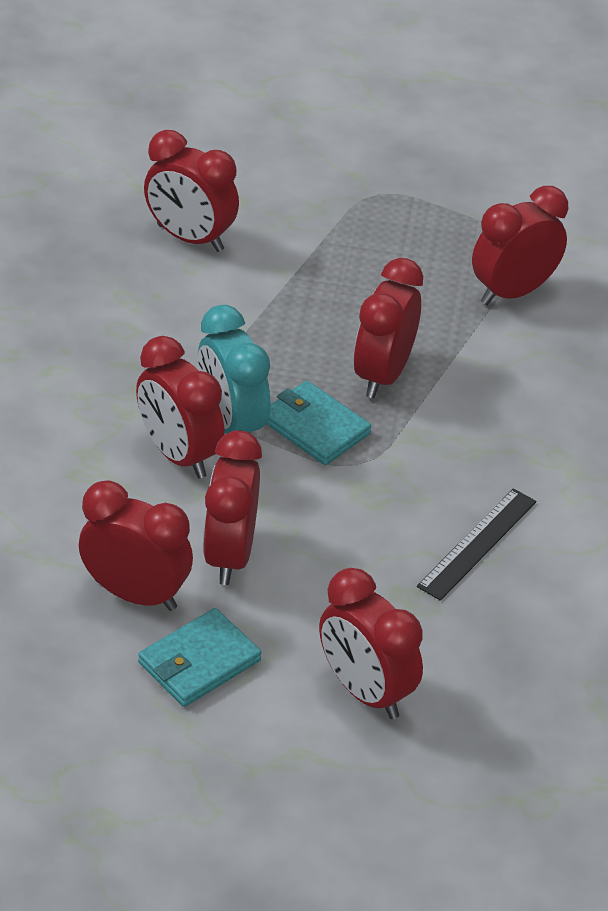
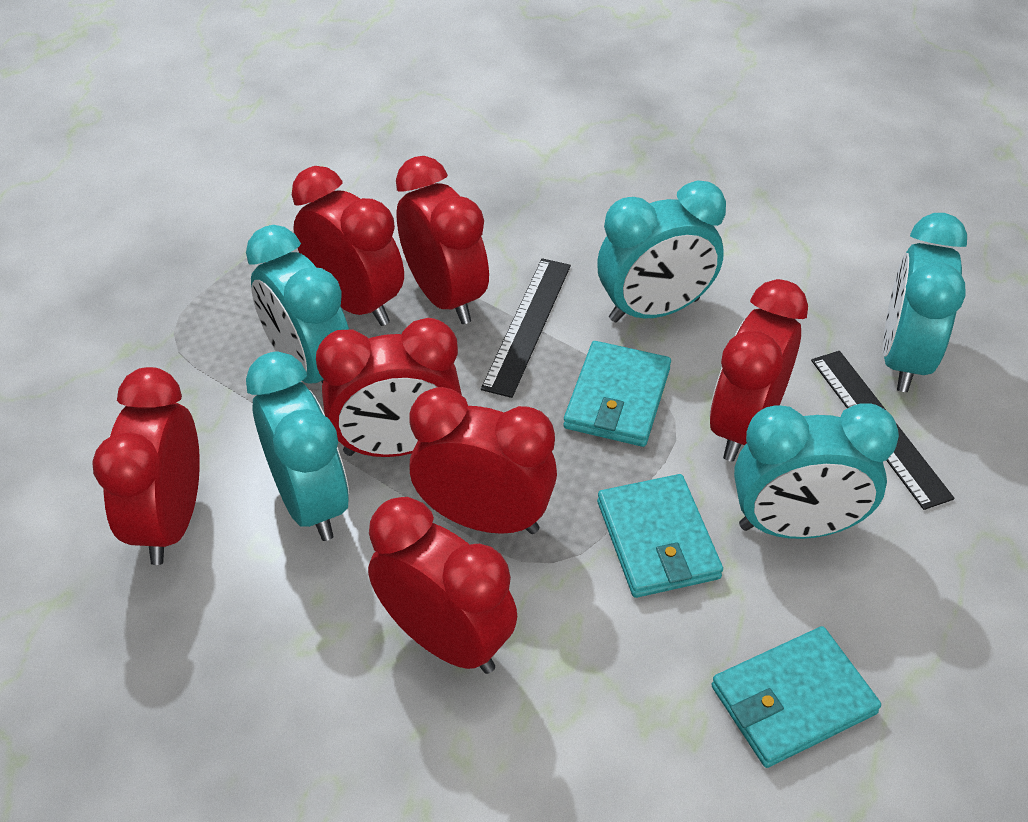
black ruler: [417,488,536,601] = 1 -> [481,258,571,398] [811,351,955,510] = 2
turquoise clock: [197,305,270,434] = 1 -> [246,225,349,384] [246,352,349,541] [597,180,726,322] [734,403,899,539] [883,213,967,392] = 5
turquoise wallet: [138,608,261,707] [267,381,371,465] = 2 -> [564,341,671,447] [597,474,723,598] [711,626,881,768] = 3

